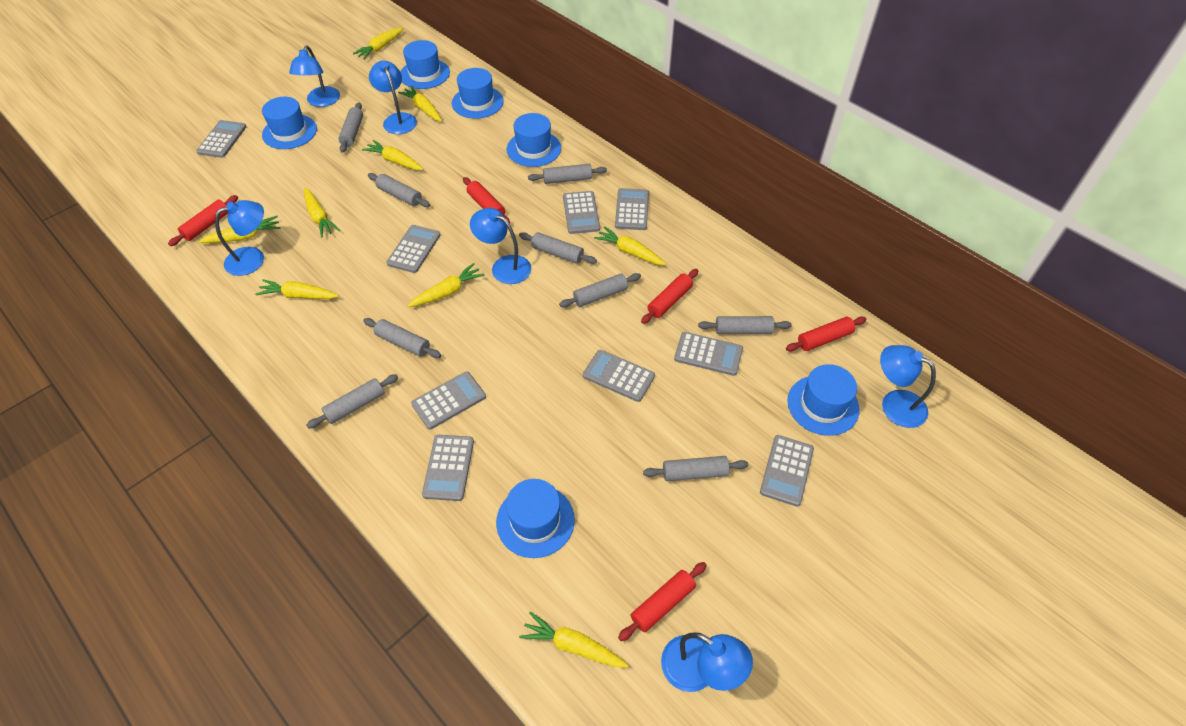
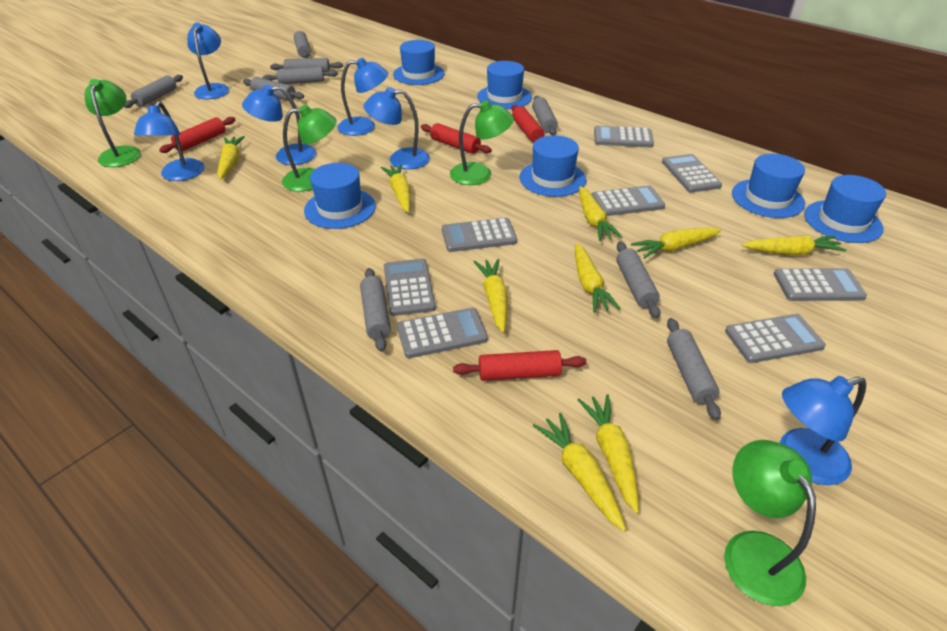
green lamp: none = 0 -> [85,79,141,167] [282,105,337,192] [450,100,514,185] [724,440,816,606] = 4
grey calculator: [196,120,246,158] [387,225,440,273] [411,371,486,430] [422,435,474,501] [563,191,600,234] [583,350,655,402] [615,188,649,230] [674,332,743,376] [760,435,814,507] = 9 -> [384,259,436,316] [397,308,488,358] [442,218,517,252] [591,185,665,216] [594,126,654,147] [662,154,722,192] [725,314,826,363] [774,268,867,301] = 8
red rolling pin: [168,195,238,246] [463,177,510,224] [618,562,707,641] [641,269,698,324] [786,316,867,352] = 5 -> [159,117,235,153] [421,123,492,154] [453,350,587,381] [511,105,544,143] = 4

